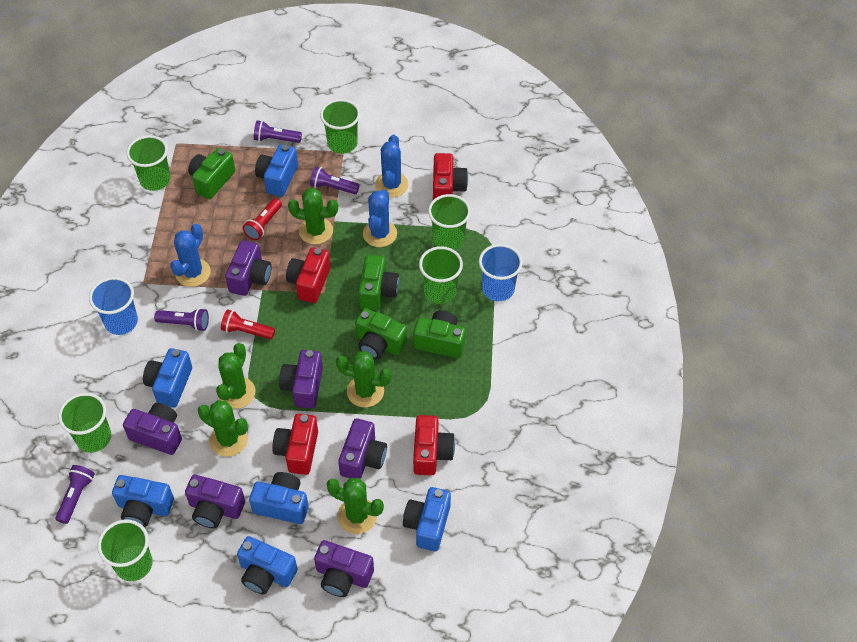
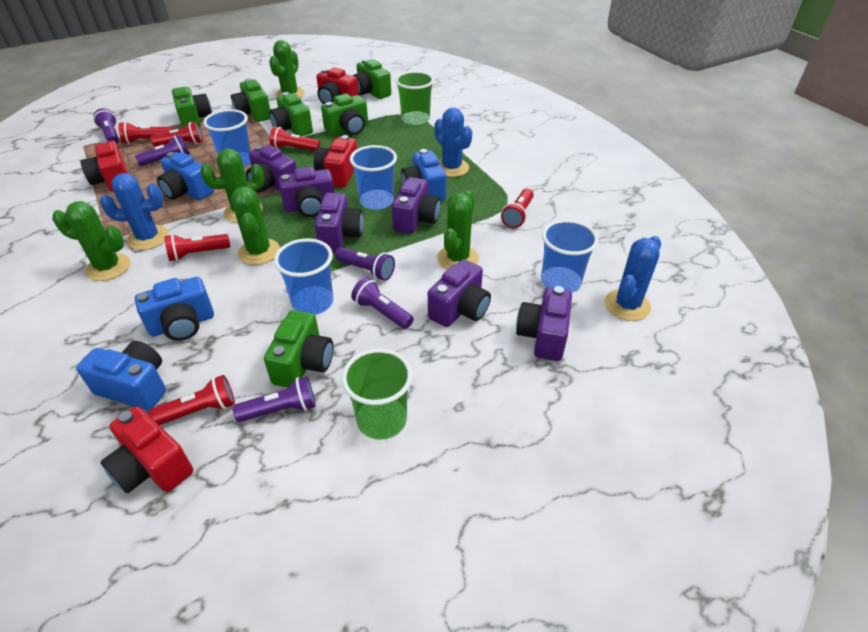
blue camera: [112,475,174,527] [143,348,192,408] [237,536,297,594] [249,472,309,524] [255,144,298,197] [403,487,451,551] = 6 -> [76,341,166,411] [135,277,214,341] [157,152,214,200] [401,149,447,201] = 4
blue cup: [89,277,138,335] [479,244,523,301] = 2 -> [203,109,251,167] [274,238,333,315] [350,145,397,210] [541,219,599,292] = 4
green camera: [188,148,235,199] [355,308,407,359] [358,255,399,310] [413,310,466,358] = 4 -> [172,87,212,129] [231,78,270,122] [264,310,333,387] [269,92,313,136] [321,94,368,135] [353,59,391,99] = 6
green cup: [58,393,111,453] [97,520,153,581] [126,135,170,191] [320,99,360,154] [419,246,463,304] [428,194,471,250] = 6 -> [341,348,413,440] [395,71,434,126] = 2
purple flashlight: [56,465,95,524] [154,308,209,331] [254,120,302,143] [310,166,359,194] = 4 -> [93,108,119,144] [135,134,190,166] [233,376,315,422] [335,247,395,281] [351,277,414,329] = 5
red flashlight: [221,309,275,340] [243,198,282,240] = 2 -> [119,122,172,144] [149,375,235,425] [150,122,203,147] [164,234,230,261] [270,127,320,151] [501,189,534,228] = 6

